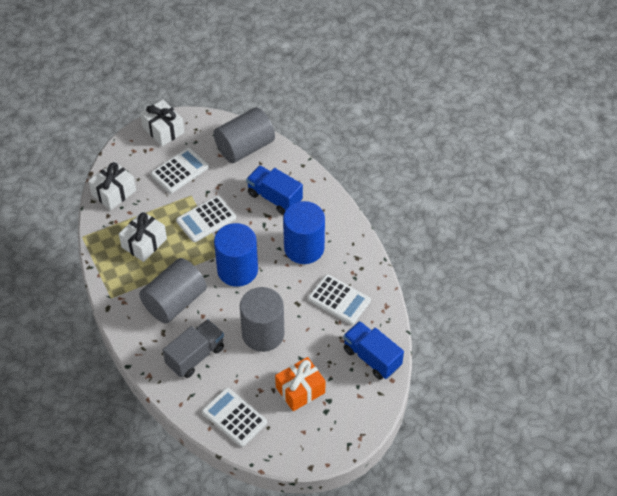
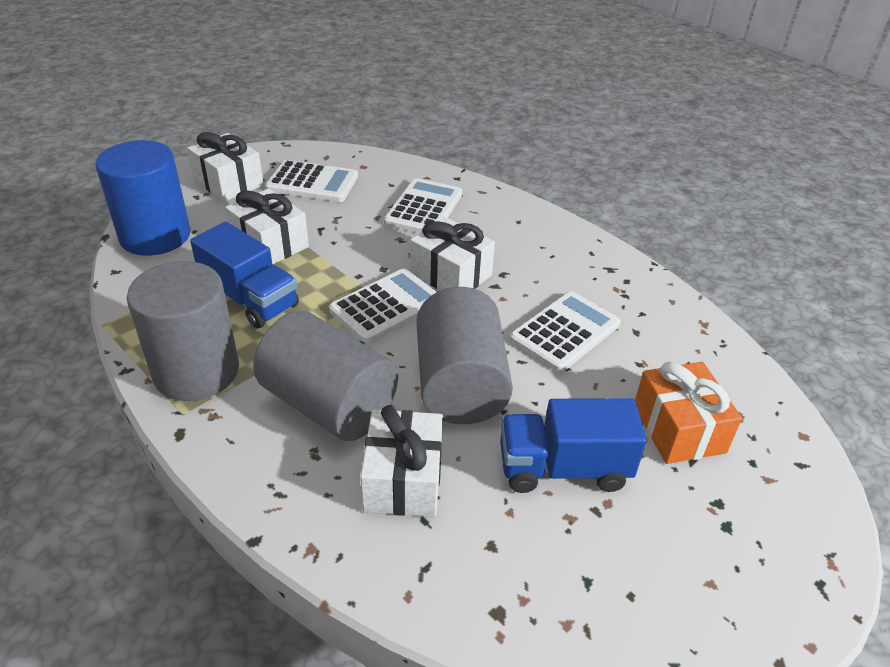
blue cylinder: [214,223,258,287] [283,201,325,264] = 2 -> [96,140,191,256] = 1
grey truck: [163,319,224,378] = 1 -> none = 0
white gift: [88,161,136,210] [119,211,167,262] [140,100,185,146] = 3 -> [187,132,264,202] [225,189,309,265] [360,405,443,517] [410,217,495,290] = 4

